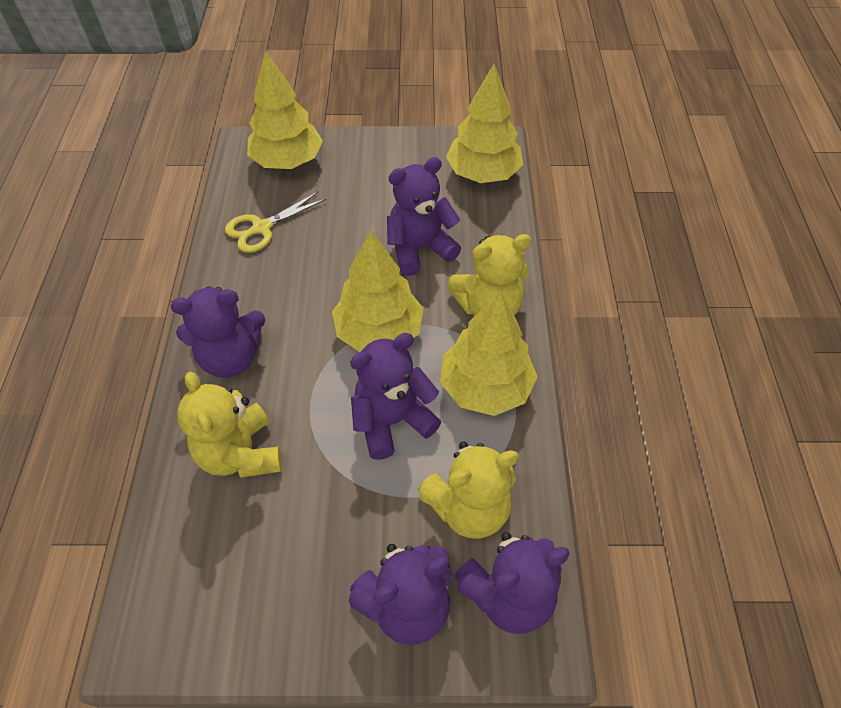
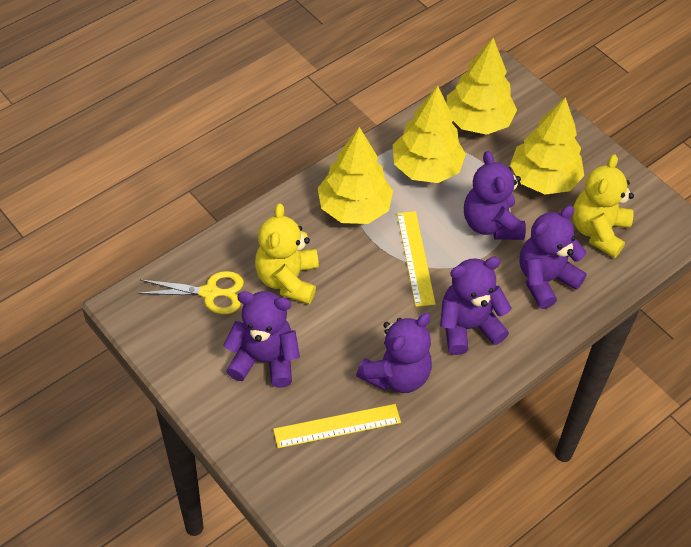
yellow ruler: none = 0 -> [273,404,401,448] [397,211,436,307] = 2
yellow teddy bear: [177,372,282,478] [418,441,519,539] [448,234,532,316] = 3 -> [255,204,319,304] [572,154,634,258] = 2

